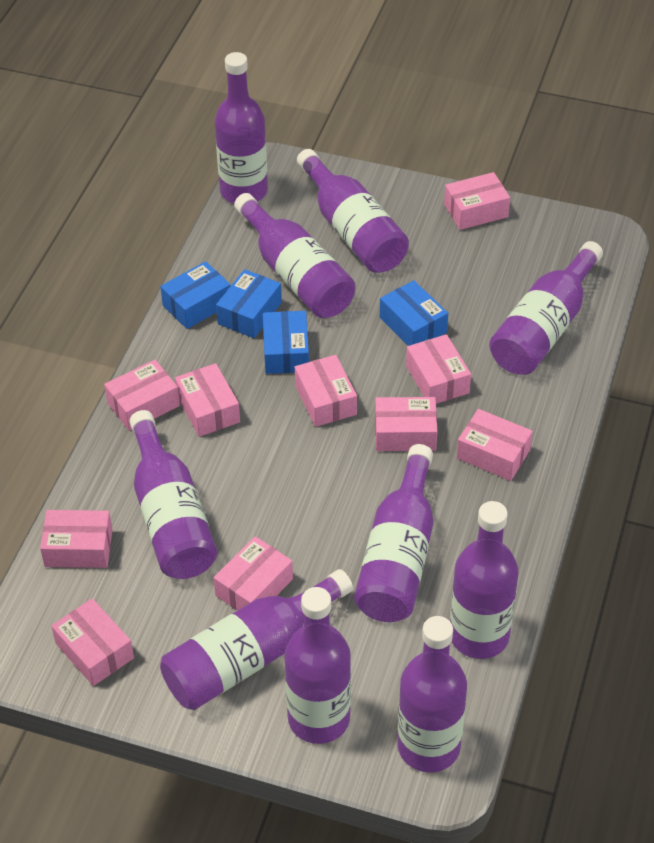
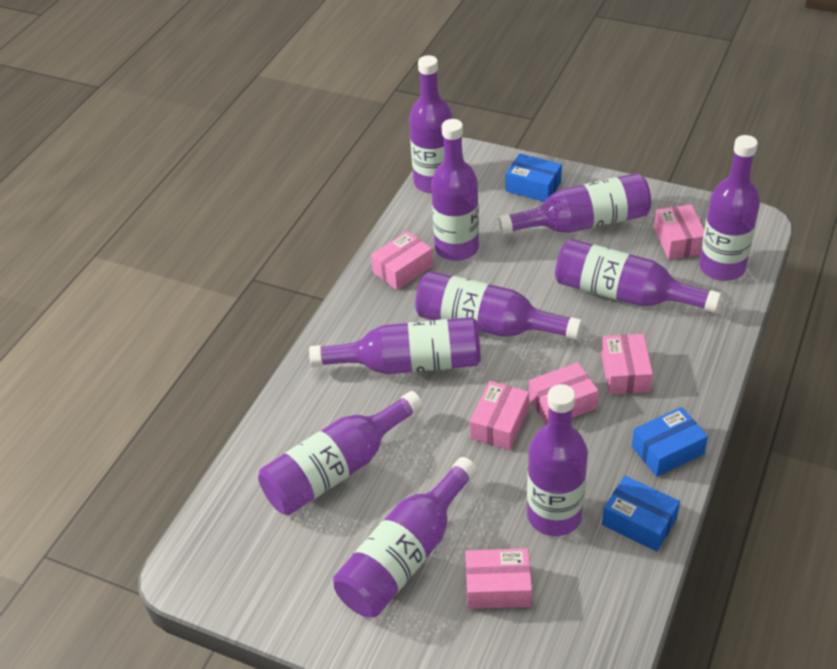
blue box: [160,261,231,329] [216,269,282,338] [263,311,309,374] [380,280,448,346] = 4 -> [506,153,562,202] [602,476,680,552] [632,407,708,477] = 3
pink box: [40,510,113,568] [51,599,134,686] [104,360,180,431] [175,363,240,437] [213,536,293,611] [295,355,357,427] [375,397,437,451] [406,334,471,404] [444,172,510,230] [457,409,533,481] = 10 -> [371,231,433,290] [465,548,532,609] [470,381,529,450] [529,362,598,425] [601,334,653,394] [654,204,704,259] = 6

